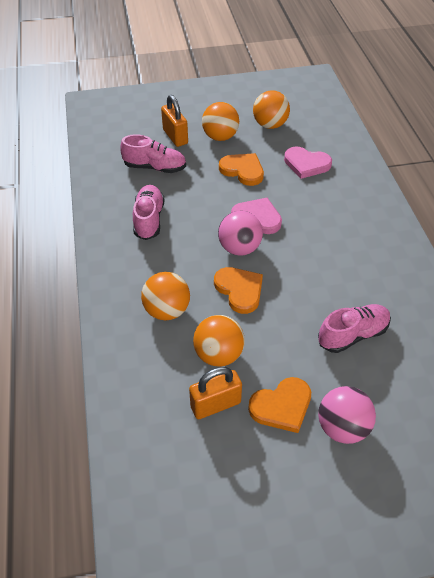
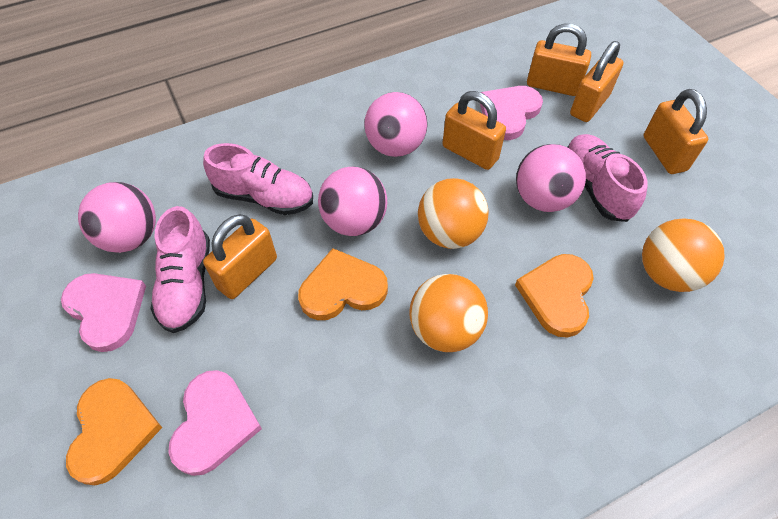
orange ball: [141,272,190,320] [193,315,245,366] [202,102,239,141] [253,90,290,129] = 4 -> [409,274,488,352] [418,178,488,249] [642,218,725,292] = 3
orange padlock: [161,95,188,147] [189,367,242,419] = 2 -> [203,214,277,299] [443,91,506,170] [527,24,591,96] [570,41,624,122] [643,89,708,174] = 5
pink ball: [218,211,263,256] [318,386,376,444] = 2 -> [78,182,156,253] [318,167,387,236] [364,92,428,157] [516,144,586,212] = 4
pink heart: [231,198,282,234] [284,147,332,179] = 2 -> [61,273,146,352] [168,370,262,476] [480,86,543,140] = 3

